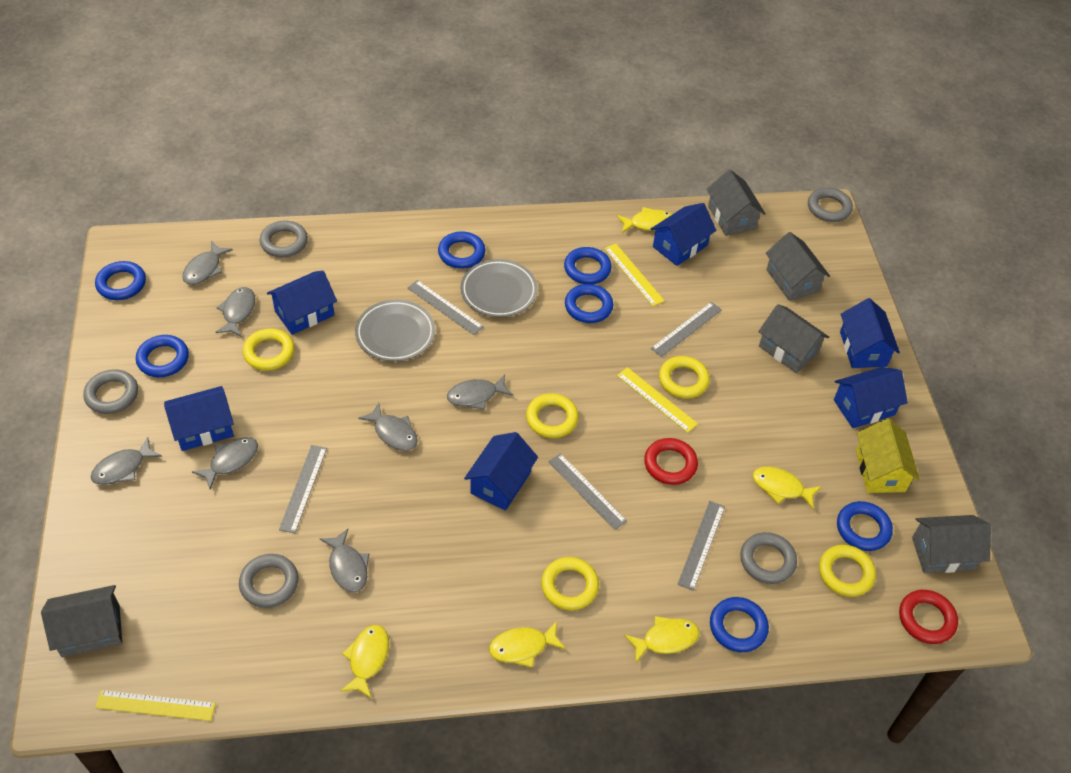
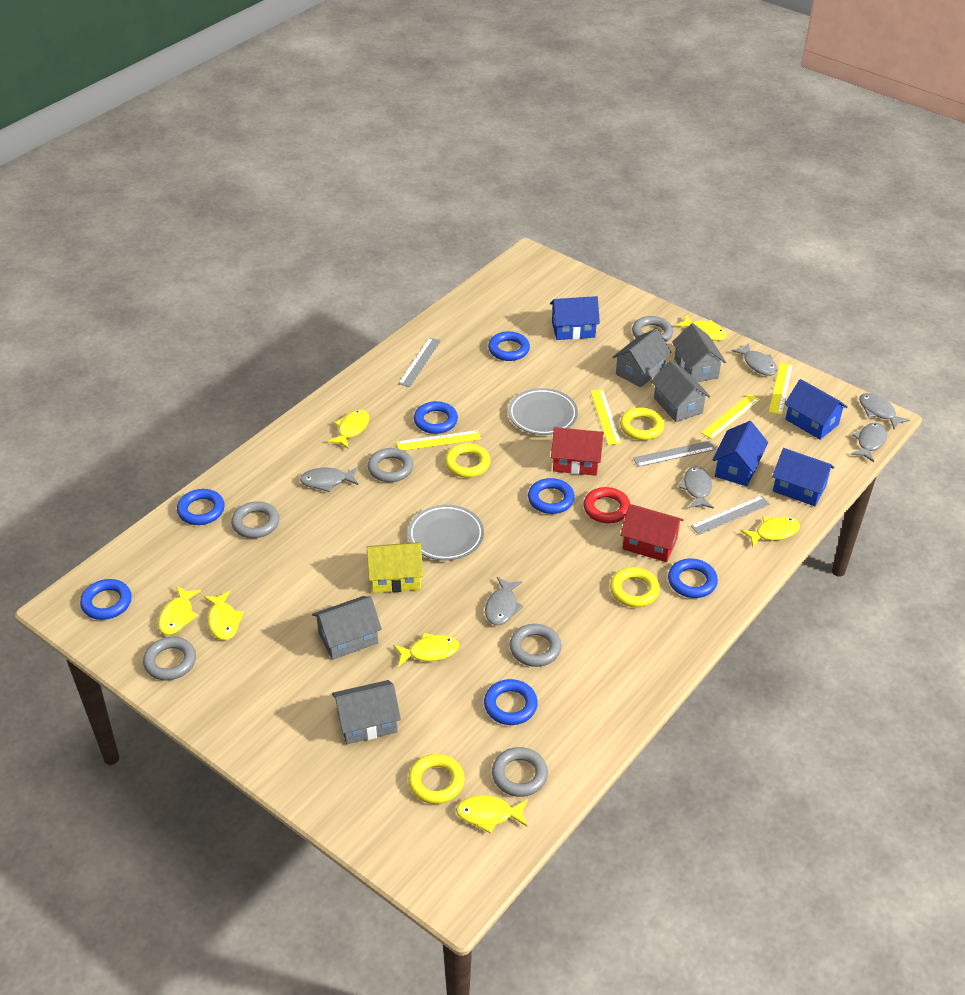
blue house: [164,386,234,451] [267,270,337,335] [464,432,538,511] [651,203,717,266] [834,367,908,428] [840,298,900,368] = 6 -> [550,296,600,340] [713,421,768,486] [772,448,834,506] [784,379,848,439] = 4
grey fish: [91,437,162,485] [182,241,233,285] [192,437,258,489] [215,287,255,337] [320,529,369,593] [358,403,418,451] [447,374,513,410] = 7 -> [300,467,358,492] [485,577,523,625] [679,466,714,509] [732,343,777,376] [851,423,887,462] [859,393,910,429] = 6
grey ring: [83,369,138,414] [239,554,298,608] [259,221,308,257] [740,532,797,584] [808,188,853,222] = 5 -> [143,637,196,680] [231,501,279,538] [368,448,413,482] [492,747,548,797] [510,624,561,667] [632,316,673,342] = 6
grey ruler: [279,445,327,533] [408,280,484,335] [548,453,627,530] [651,302,722,357] [677,501,725,591] = 5 -> [399,338,441,387] [633,441,716,467] [691,496,770,535] = 3
red house: none = 0 -> [551,427,604,476] [620,504,684,562] = 2
red ring: [644,438,698,485] [899,590,958,644] = 2 -> [584,487,630,523] = 1
yellow fish: [340,625,389,699] [489,621,566,667] [617,207,672,233] [624,616,700,664] [753,467,821,509] = 5 -> [158,586,201,635] [204,591,244,640] [327,410,369,449] [393,633,459,667] [456,795,528,834] [675,315,727,341] [740,516,800,547] = 7
yellow ring: [243,328,295,371] [526,393,579,438] [541,557,599,611] [659,356,710,399] [819,545,876,597] = 5 -> [408,754,465,804] [445,443,491,478] [610,567,660,607] [620,408,664,440] = 4
yellow ruler: [95,690,216,721] [604,244,665,306] [617,367,698,433] = 3 -> [397,430,481,451] [590,390,621,445] [701,394,760,439] [769,363,793,415] = 4

